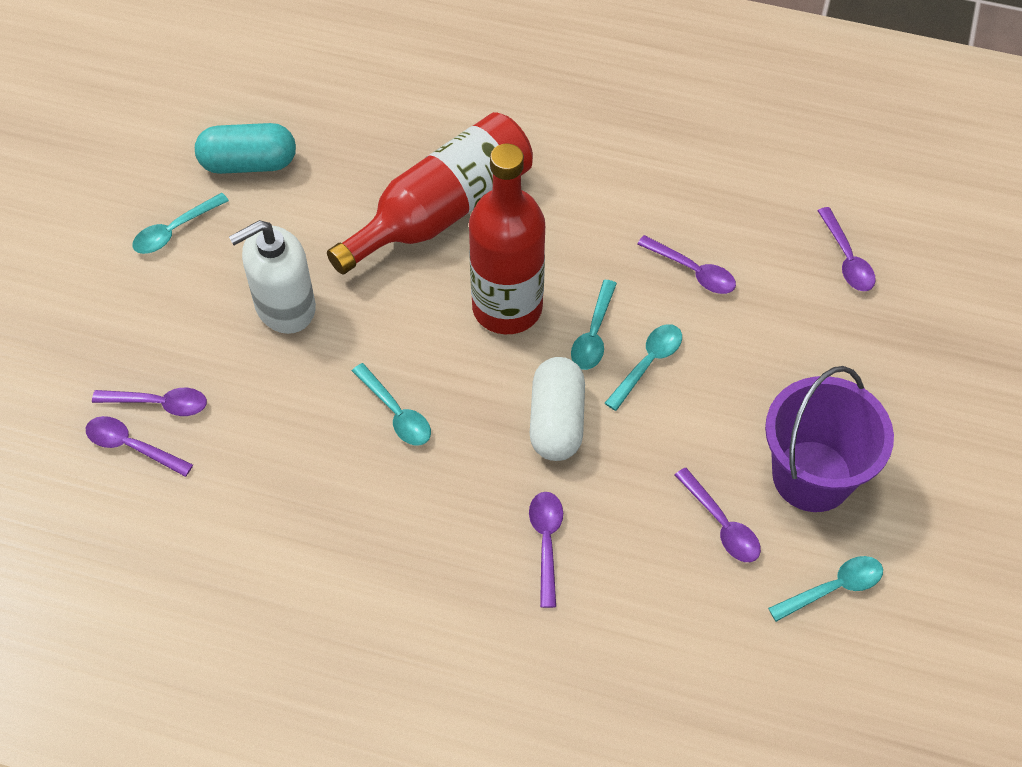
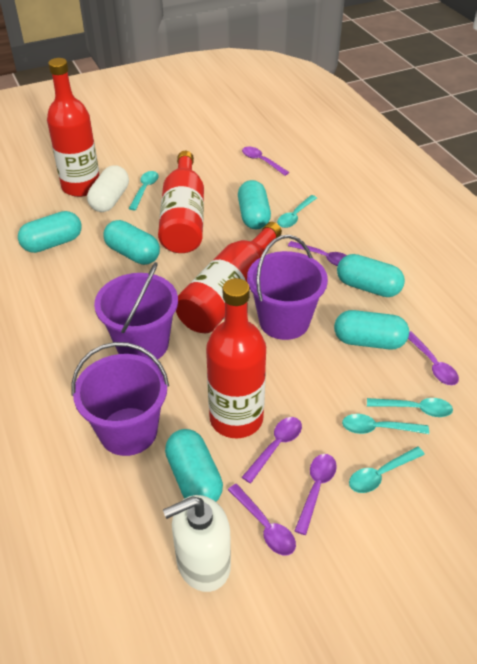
purple bucket: [765,366,894,512] = 1 -> [71,342,169,456] [94,262,178,362] [247,235,328,340] = 3
red bottle: [327,112,533,275] [469,144,545,334] = 2 -> [47,58,100,197] [158,151,204,253] [176,222,282,333] [206,278,266,438] = 4
turquoise capsule: [195,123,296,174] = 1 -> [18,211,82,253] [104,220,160,265] [165,429,223,502] [238,180,271,229] [334,310,409,349] [337,254,405,297] = 6

